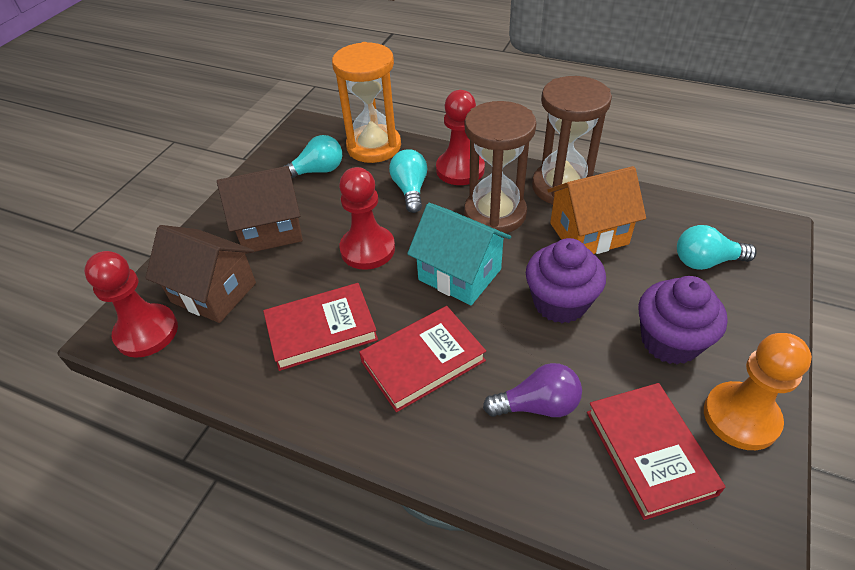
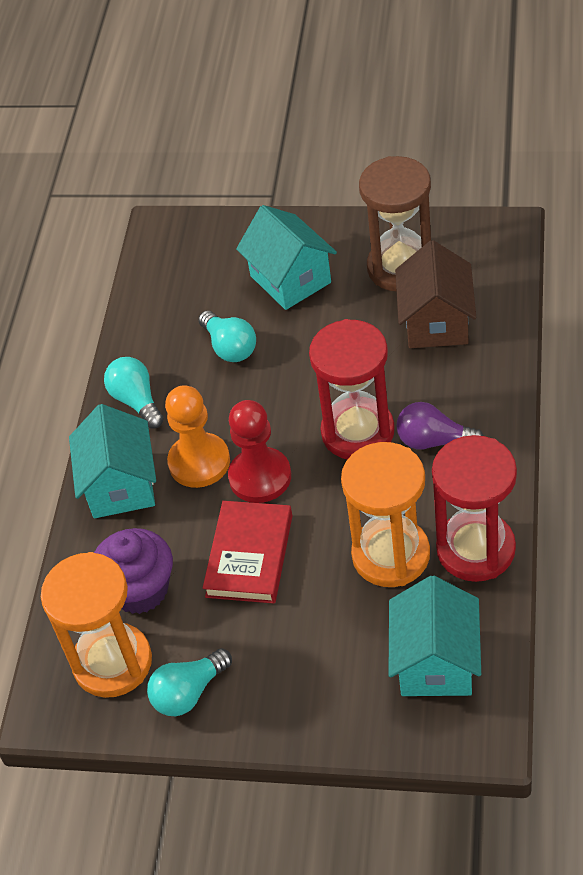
brown hourglass: [464,101,537,233] [532,76,612,205] = 2 -> [359,156,431,292] = 1
brown house: [145,225,256,323] [217,166,303,254] = 2 -> [395,240,476,348] = 1
orange hourglass: [332,42,401,163] = 1 -> [41,552,152,698] [341,442,430,587] = 2
orange house: [547,166,646,254] = 1 -> none = 0
purple cupcake: [526,238,606,323] [638,276,728,365] = 2 -> [94,528,173,614] = 1
red book: [263,283,378,371] [359,306,486,412] [587,383,726,520] = 3 -> [203,501,292,604] = 1
red hourglass: none = 0 -> [309,319,395,460] [432,435,517,582] = 2
red pawn: [84,251,178,358] [339,167,395,270] [436,90,485,185] = 3 -> [228,400,291,503] = 1
turquoise house: [407,203,511,305] = 1 -> [69,404,156,518] [236,205,337,310] [388,576,481,696] = 3

